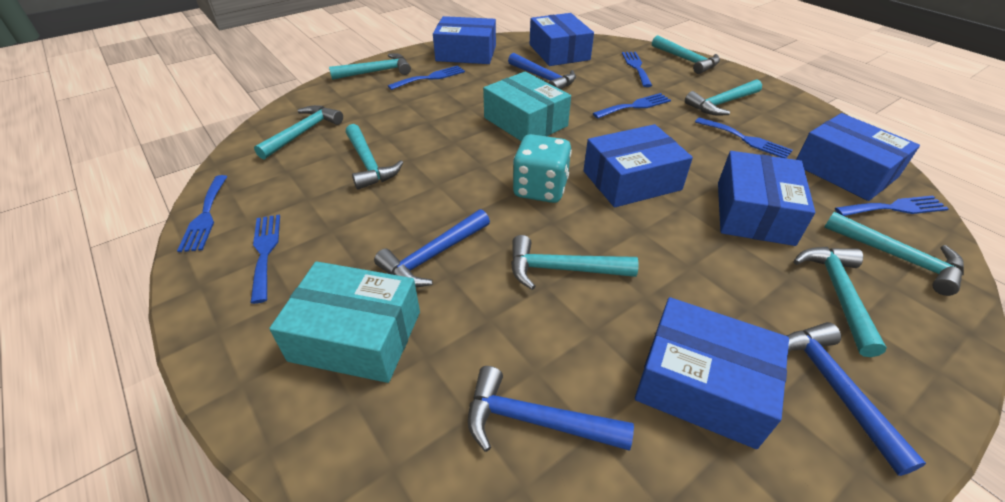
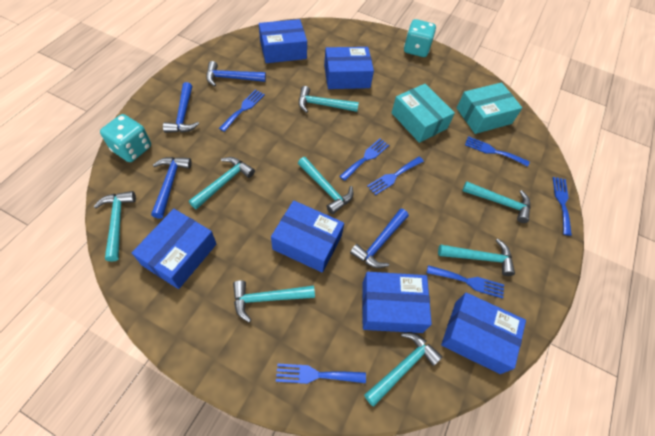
turquoise dice: [513,134,572,203] = 1 -> [100,114,151,162] [404,19,436,57] = 2

